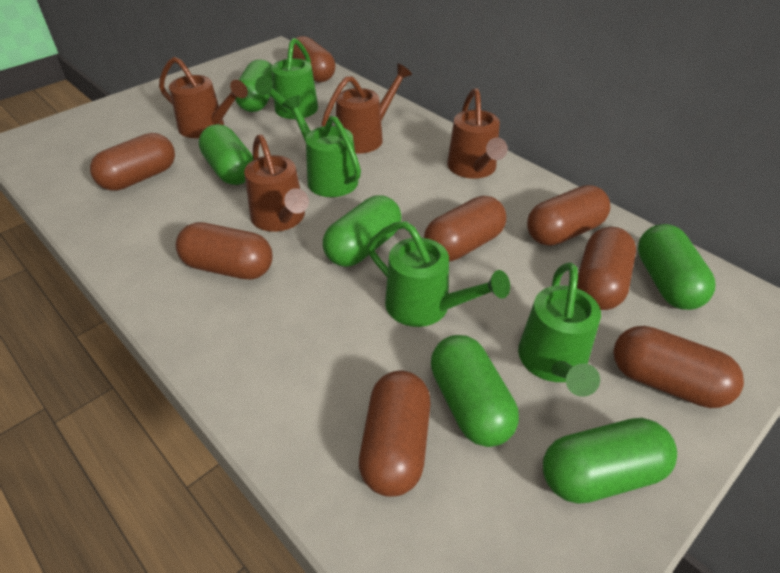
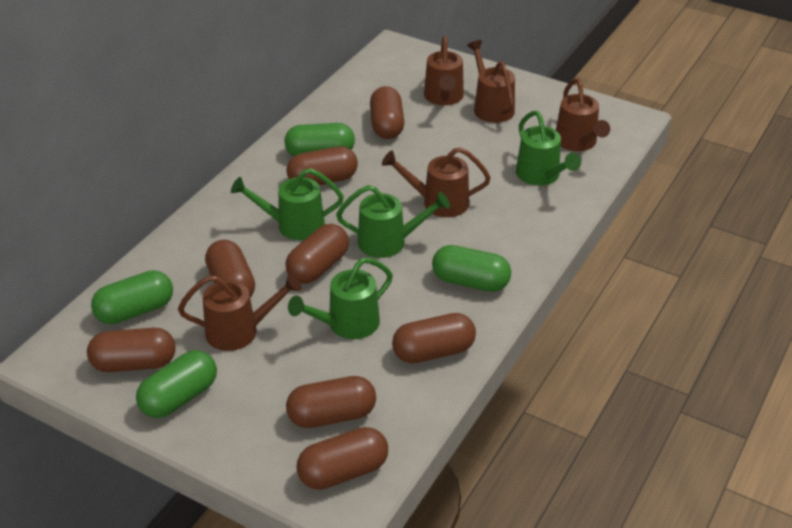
brown watering can: [159,57,248,138] [244,134,309,232] [322,63,412,154] [447,88,508,179] = 4 -> [178,274,302,351] [382,147,491,217] [424,35,464,105] [467,40,515,123] [556,78,610,151] = 5
green capsule: [199,124,253,185] [235,59,273,112] [323,195,402,267] [431,335,519,447] [543,418,677,504] [638,224,716,310] = 6 -> [91,270,173,324] [136,350,217,418] [284,123,355,156] [432,245,511,292] = 4

